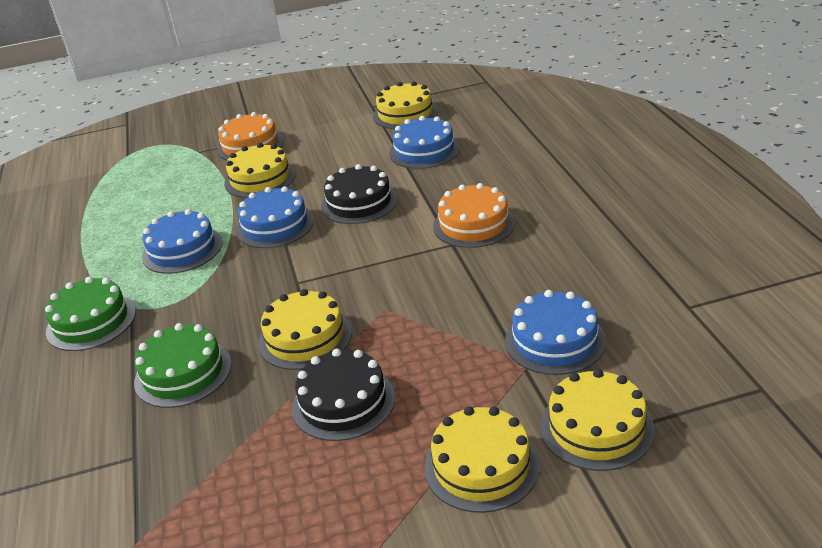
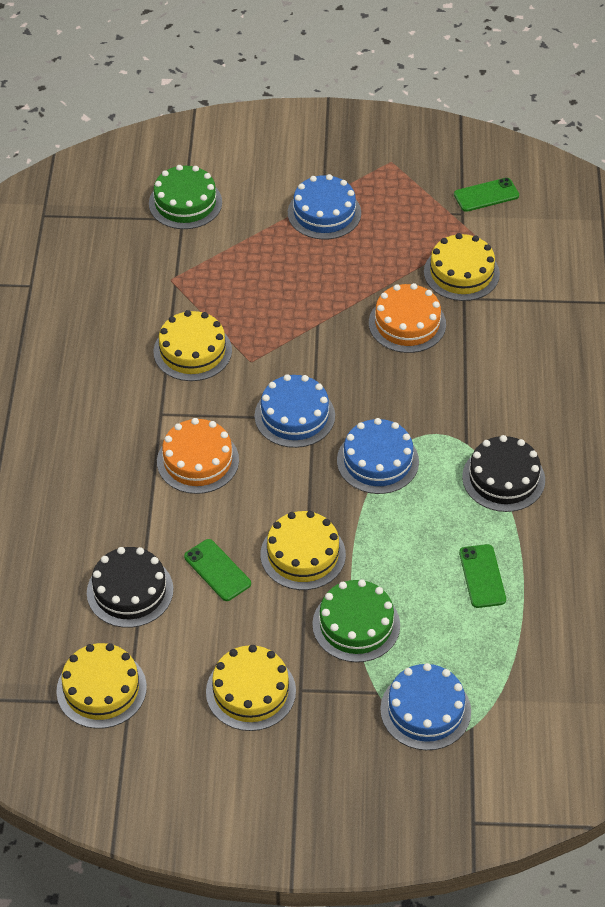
green phone: none = 0 -> [184,539,251,601] [454,178,519,212] [459,544,506,608] = 3

